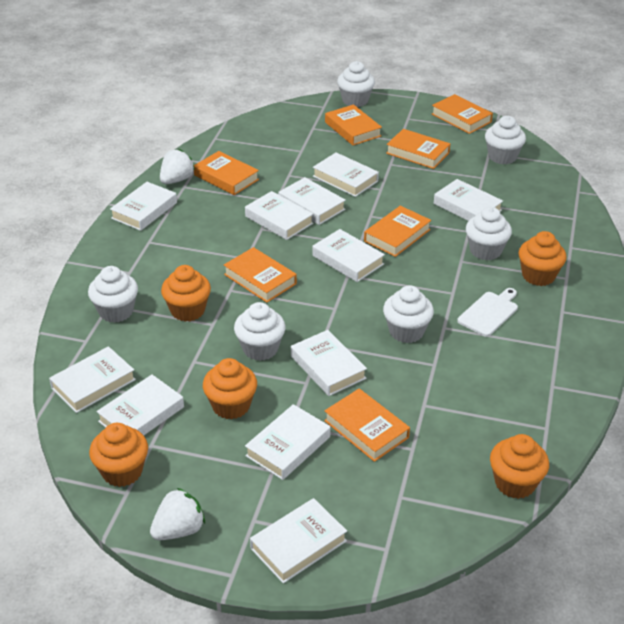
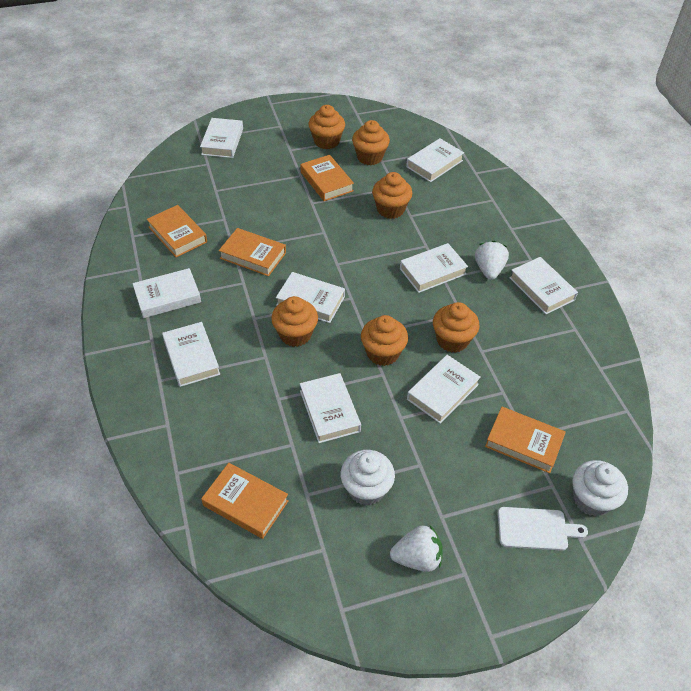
orange book: [194,151,259,195] [224,247,297,303] [324,389,410,462] [325,104,382,145] [364,206,431,257] [386,129,450,169] [432,94,493,134] = 7 -> [147,205,207,257] [201,463,289,539] [219,228,286,276] [300,155,354,201] [485,407,566,473] = 5
orange cupcake: [89,423,148,487] [161,265,211,322] [203,358,257,420] [490,434,549,499] [518,231,566,286] = 5 -> [271,296,318,347] [309,105,345,149] [352,120,390,165] [361,315,408,366] [372,172,412,219] [433,302,480,353] = 6
white book: [49,346,136,413] [96,375,184,435] [110,182,177,231] [245,191,313,240] [245,404,331,480] [250,498,347,584] [278,177,346,225] [291,330,367,396] [312,229,385,282] [313,152,379,197] [434,179,503,221] = 11 -> [132,268,201,318] [162,322,220,387] [200,118,243,158] [276,272,345,323] [300,373,361,443] [400,243,468,293] [406,138,464,182] [407,355,481,424] [509,257,578,314] = 9
white cupcake: [88,266,138,323] [234,302,286,361] [337,61,375,107] [383,285,434,343] [466,207,512,260] [485,116,526,164] = 6 -> [341,450,395,506] [572,460,628,516] = 2

